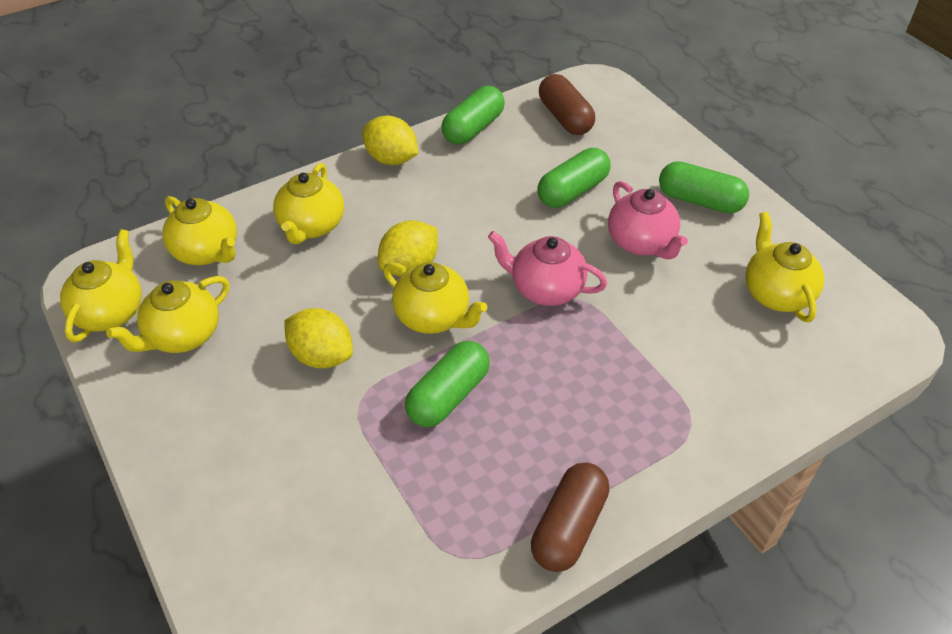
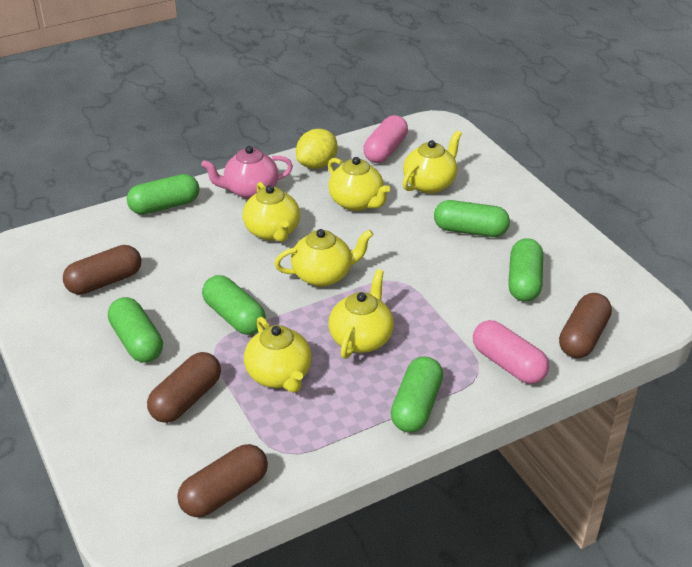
brown capsule: [531,462,609,572] [539,74,595,135] = 2 -> [63,245,141,295] [147,352,221,423] [177,444,268,517] [559,293,612,358] = 4
green capsule: [405,341,490,427] [441,86,505,145] [538,148,611,208] [659,161,749,213] = 4 -> [108,297,163,363] [127,174,200,215] [202,275,266,335] [391,356,443,433] [434,200,510,237] [508,238,543,302] = 6
pink capsule: none = 0 -> [363,115,408,163] [473,320,549,384] = 2
pink teapot: [488,231,607,306] [608,181,688,260] = 2 -> [201,146,293,199] = 1
yellow lemon: [284,308,353,369] [362,116,419,165] [378,220,438,277] = 3 -> [296,129,338,169] = 1

